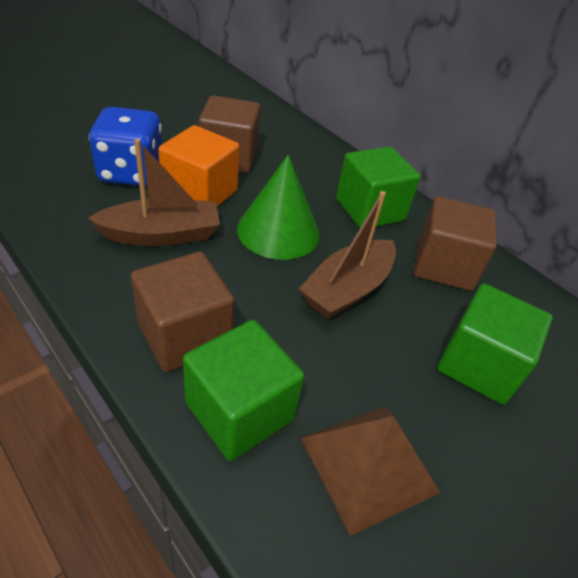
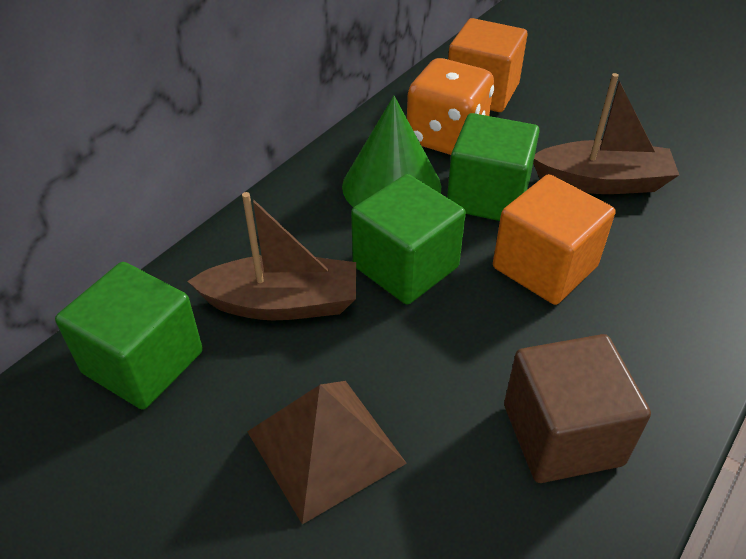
blue dice: [89,107,162,186] = 1 -> none = 0
brown cube: [131,252,235,372] [198,95,261,173] [414,196,497,291] = 3 -> [504,334,651,483] = 1
orange cube: [158,125,240,207] = 1 -> [448,18,527,112] [493,174,616,305] = 2
orange dice: none = 0 -> [407,58,494,155] = 1

